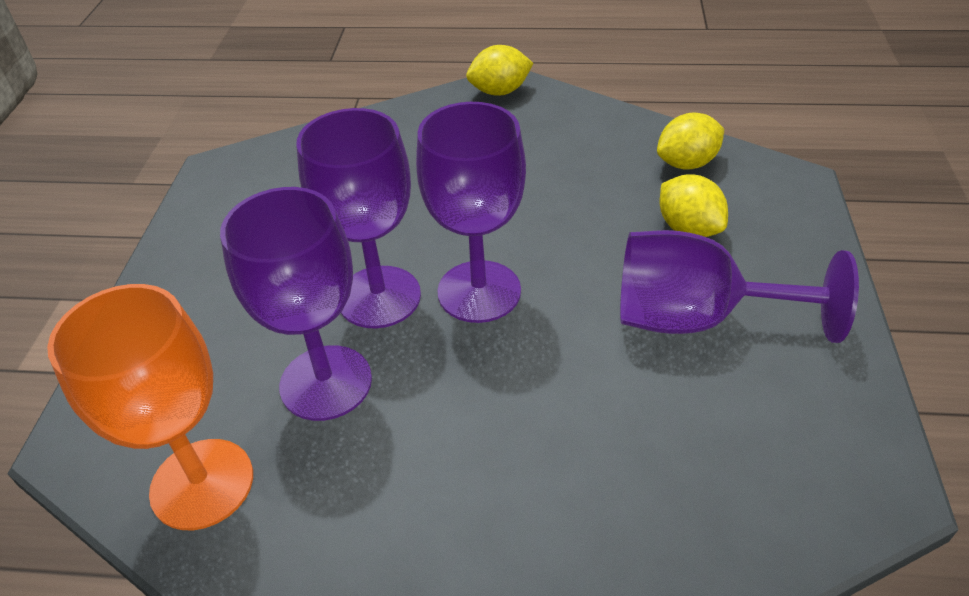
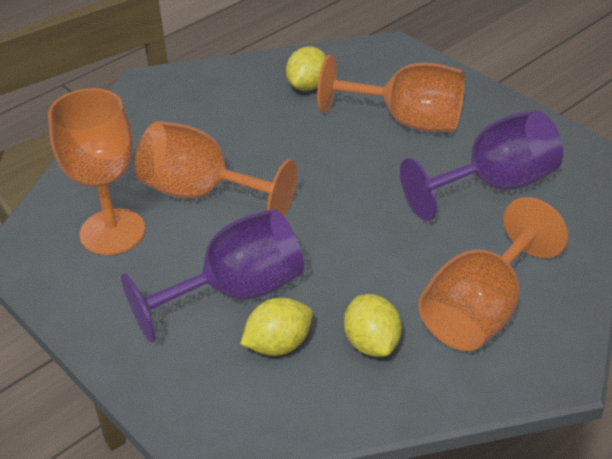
orange goblet: [47,284,253,530] = 1 -> [48,88,146,255] [135,121,298,216] [317,55,465,132] [418,197,568,351] = 4
purple goblet: [220,187,372,421] [296,108,421,328] [416,102,526,323] [620,230,859,343] = 4 -> [121,209,304,343] [400,110,563,221] = 2

